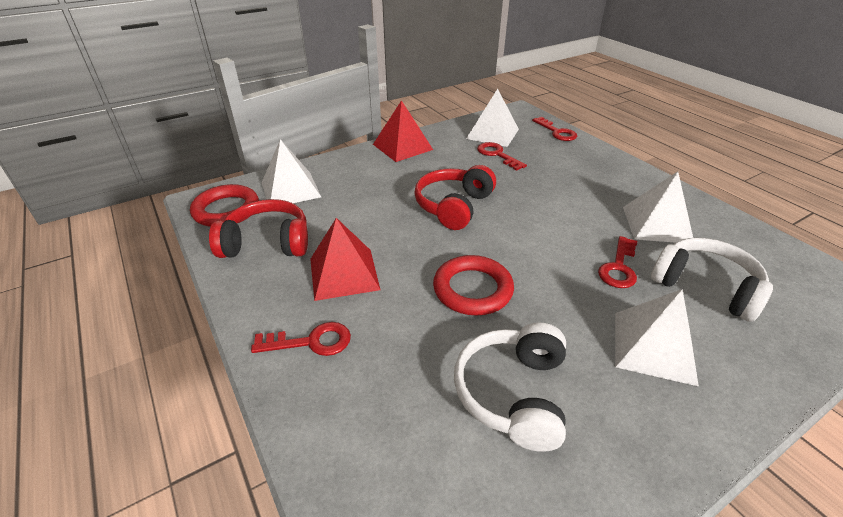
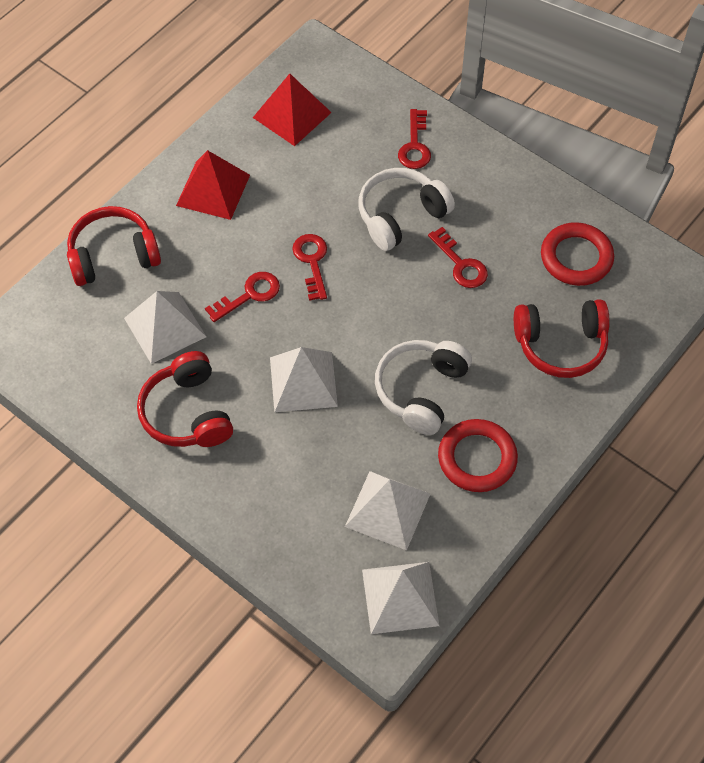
red headphones: [209,199,308,258] [414,165,496,230] = 2 -> [67,206,161,286] [137,351,233,447] [514,299,610,378] = 3

